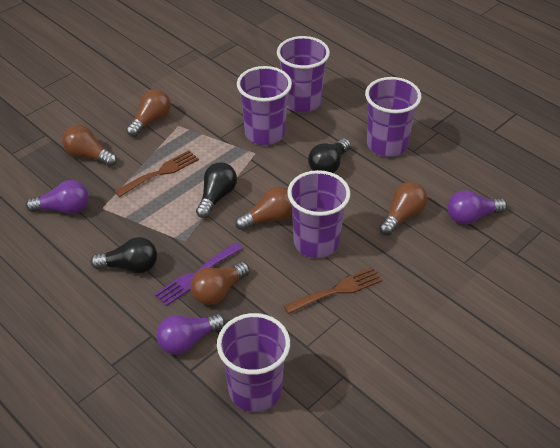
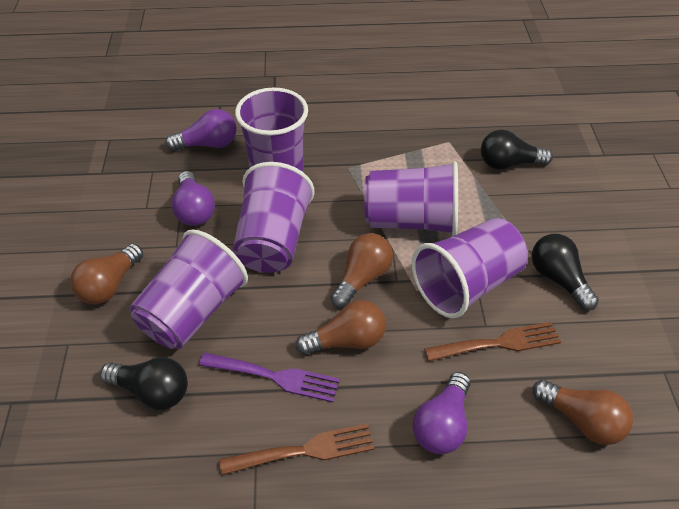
brown light bulb: [62,125,117,167] [126,89,171,137] [191,262,250,305] [235,187,292,230] [379,182,427,236] = 5 -> [70,243,143,304] [296,300,386,355] [331,233,393,308] [532,379,633,445] = 4

